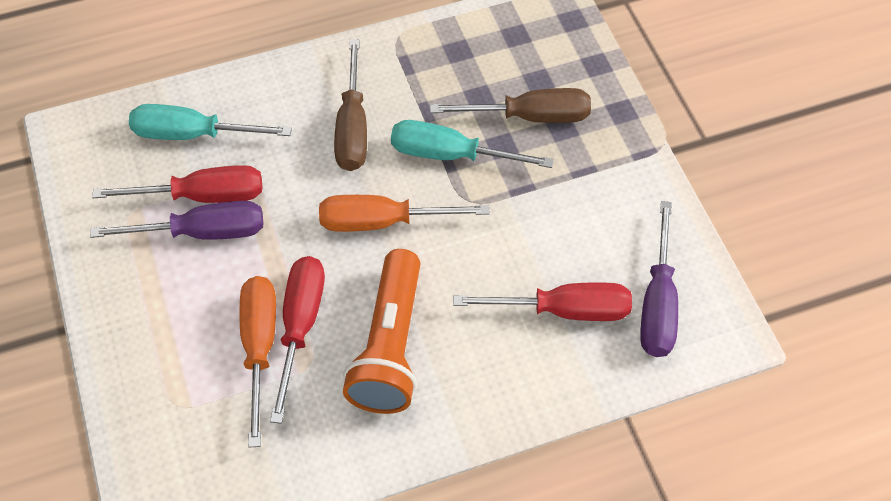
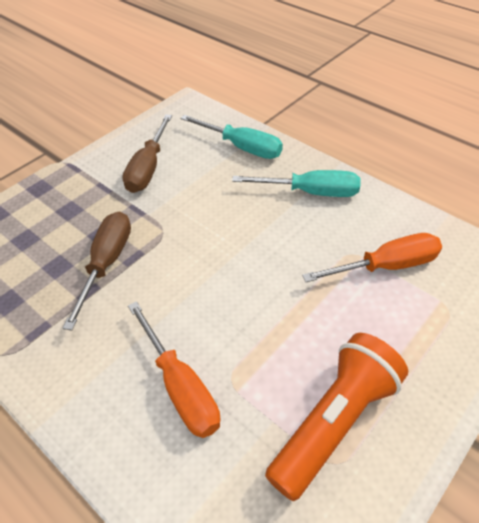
purple screwdriver: [90,201,263,240] [640,201,678,357] = 2 -> none = 0
red screwdriver: [92,165,262,203] [270,256,325,424] [453,282,632,321] = 3 -> none = 0

